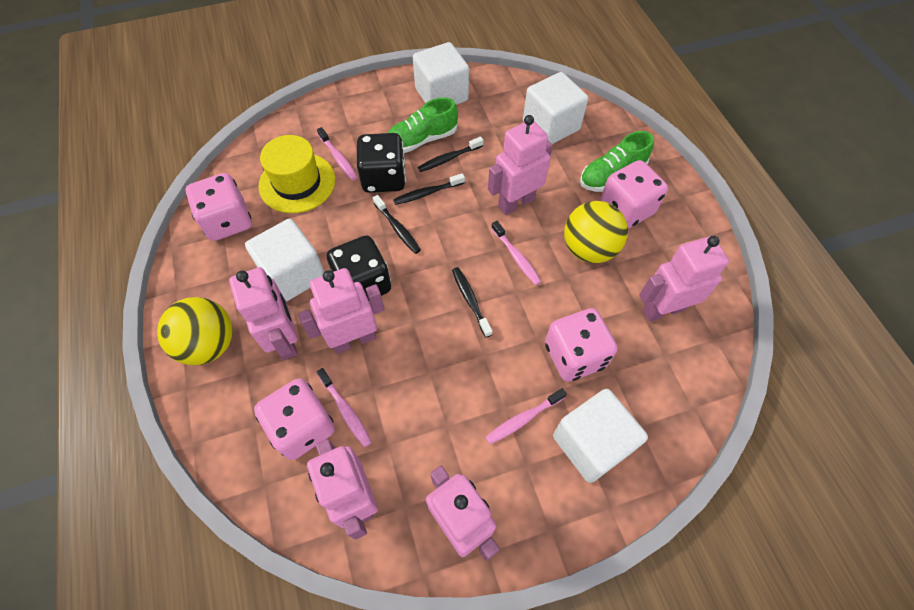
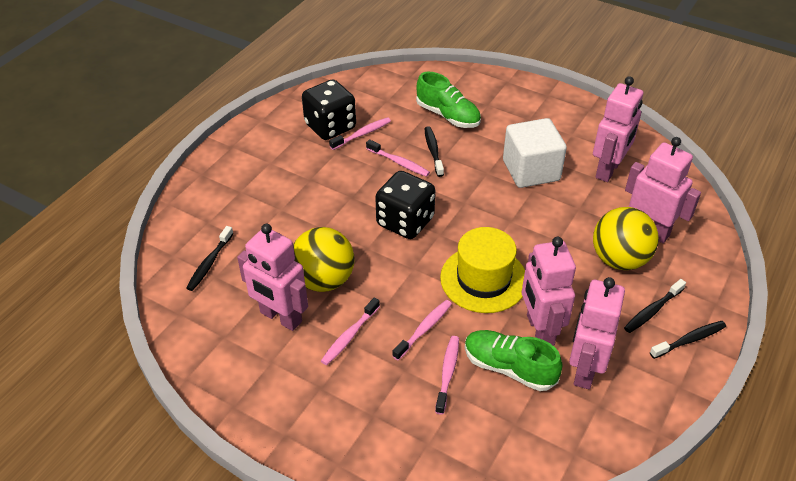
pink dice: [186,173,252,241] [254,378,335,460] [545,308,617,382] [600,160,668,228] = 4 -> none = 0
pink robot: [229,267,298,360] [298,268,384,354] [307,439,378,540] [426,466,500,561] [488,115,553,215] [639,236,729,322] = 6 -> [237,224,308,331] [522,237,576,346] [569,277,625,389] [593,76,643,182] [625,137,701,243] = 5
pink toothbrush: [317,127,357,180] [317,368,372,447] [485,388,567,444] [491,221,541,285] = 4 -> [321,298,380,365] [329,117,391,150] [366,139,430,177] [393,300,452,360] [435,336,459,415] = 5
white cube: [245,219,324,302] [413,42,469,105] [523,72,588,144] [553,389,648,483] = 4 -> [503,118,567,188] = 1

